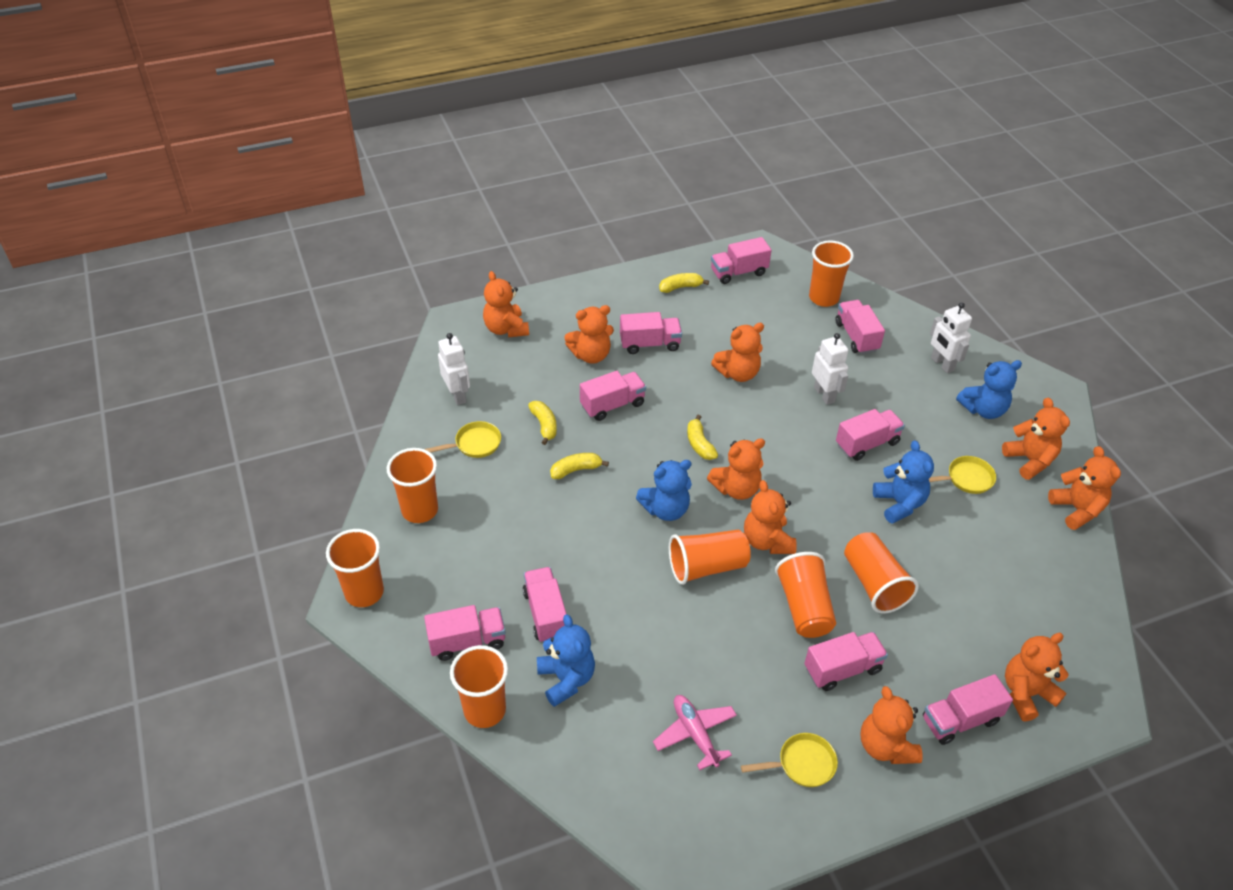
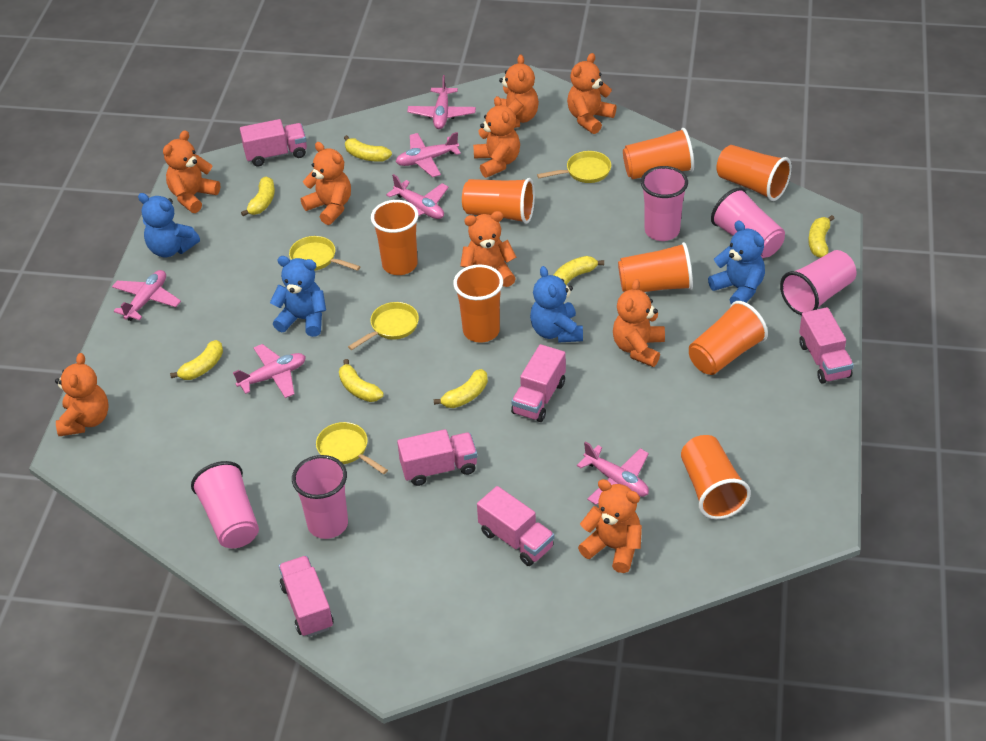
orange cup: [326,529,384,607] [387,448,438,523] [450,645,508,728] [669,530,751,585] [775,552,836,638] [809,240,854,307] [844,532,919,613] = 7 -> [371,200,419,275] [453,265,503,343] [462,178,535,224] [618,242,693,292] [623,128,694,179] [681,435,751,519] [689,301,768,375] [716,145,792,201] = 8
pink cup: none = 0 -> [191,461,259,549] [292,455,348,539] [641,166,688,241] [711,187,785,258] [780,250,856,316] = 5
pink plane: [653,695,737,770] = 1 -> [112,270,181,321] [233,344,306,398] [386,174,449,219] [396,132,461,177] [407,75,476,129] [577,441,649,505] = 6
pink truck: [424,605,506,661] [523,567,566,642] [580,371,646,421] [620,312,682,354] [711,237,772,284] [805,632,888,691] [835,300,885,354] [836,409,905,461] [923,674,1013,745] = 9 -> [240,119,307,166] [279,556,334,637] [397,429,478,486] [477,486,554,566] [511,344,566,422] [799,307,854,384] = 6
white robot: [438,333,470,405] [812,333,848,405] [930,302,972,373] = 3 -> none = 0
yellow banana: [528,401,557,445] [550,453,609,479] [659,273,709,293] [687,415,718,460] = 4 -> [170,340,223,380] [241,177,275,216] [339,359,384,402] [344,135,392,162] [434,369,488,408] [554,256,604,285] [808,215,835,258] = 7
yellow pan: [425,421,501,458] [741,733,838,787] [929,456,996,494] = 3 -> [289,236,360,271] [316,422,388,474] [348,302,419,350] [537,151,611,183] = 4

